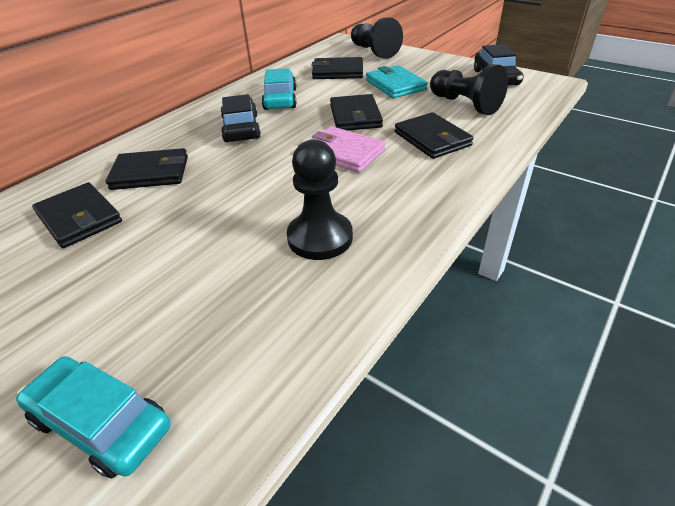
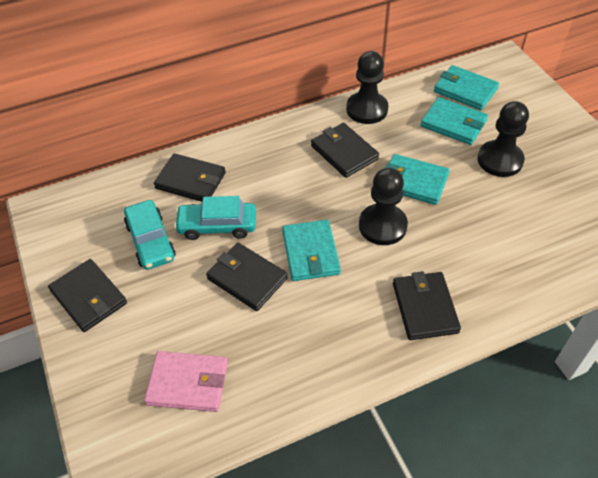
black car: [221,94,261,142] [474,44,524,85] = 2 -> none = 0
turquoise wallet: [366,65,428,98] = 1 -> [282,220,341,281] [385,154,450,205] [421,97,488,145] [434,65,499,110] = 4

